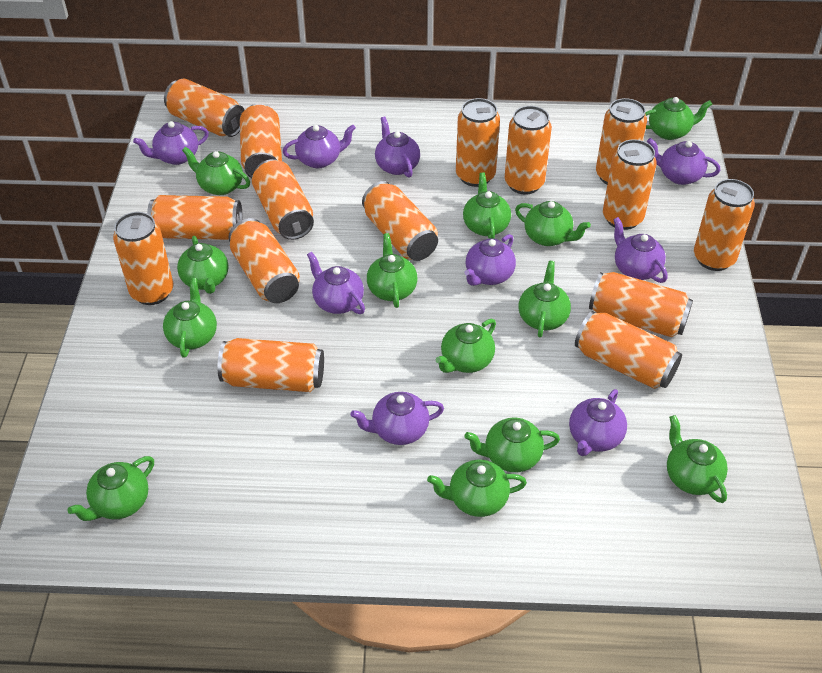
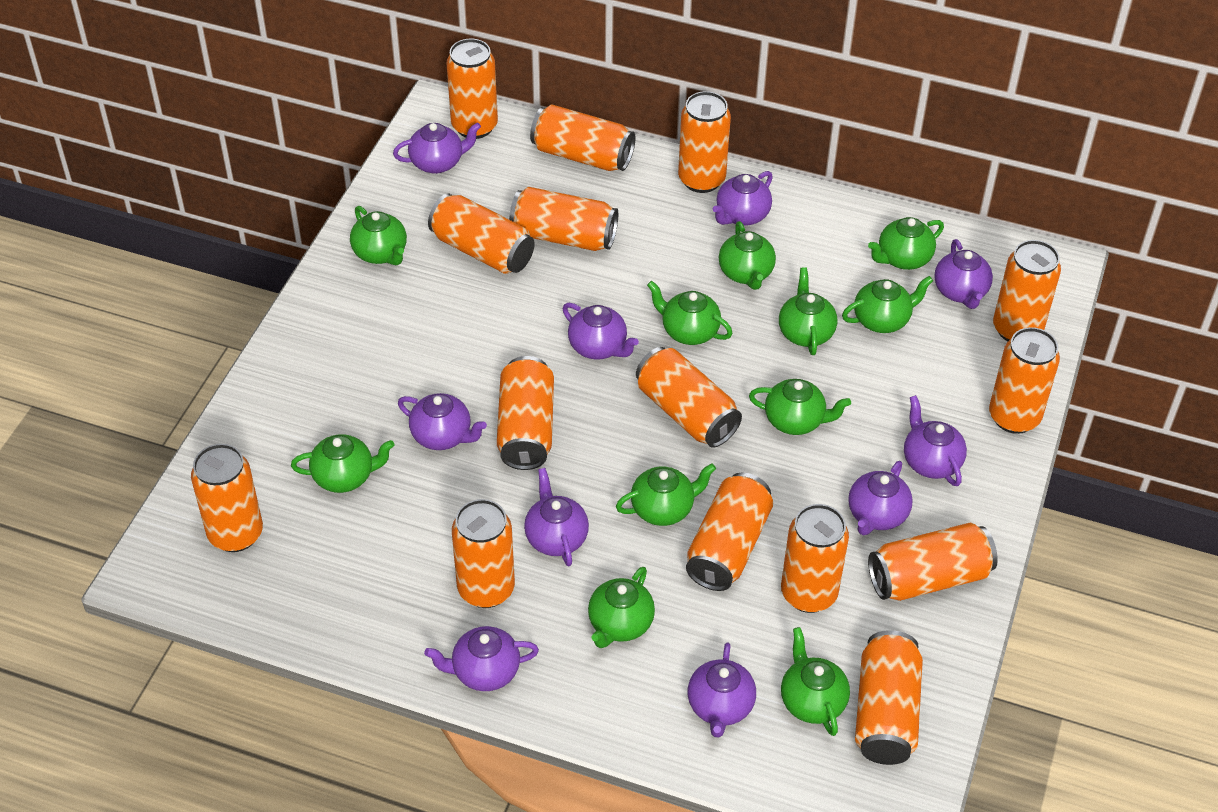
green teapot: [67,456,154,521] [163,278,217,358] [177,236,229,294] [182,146,250,195] [367,233,417,308] [427,460,527,517] [436,319,496,373] [463,172,511,239] [464,418,560,472] [515,201,591,246] [519,261,571,337] [645,97,712,140] [667,415,728,503] = 13 -> [291,434,395,493] [350,206,407,265] [588,567,655,648] [616,463,716,526] [647,281,733,345] [719,221,776,290] [749,379,851,435] [779,267,837,355] [781,627,850,736] [842,276,933,333] [868,217,944,270] = 11
purple teapot: [133,121,209,165] [283,125,356,168] [307,252,365,314] [350,392,444,445] [375,117,420,178] [464,234,516,286] [569,389,627,456] [613,217,668,283] [647,138,720,185] = 9 -> [393,122,481,174] [398,393,487,450] [424,626,539,691] [524,468,589,566] [563,303,639,360] [688,643,756,738] [713,171,773,226] [848,461,913,535] [904,395,967,486] [934,239,993,309] = 10

